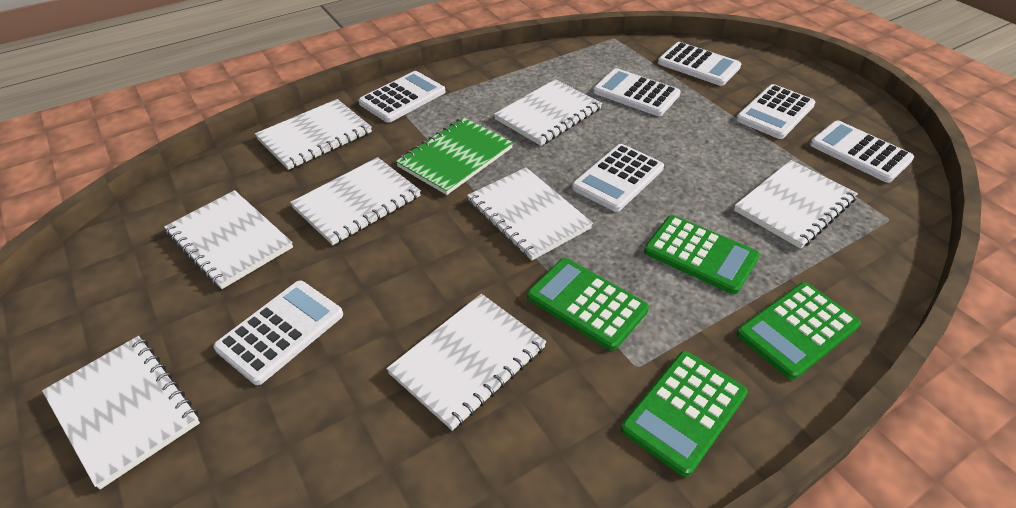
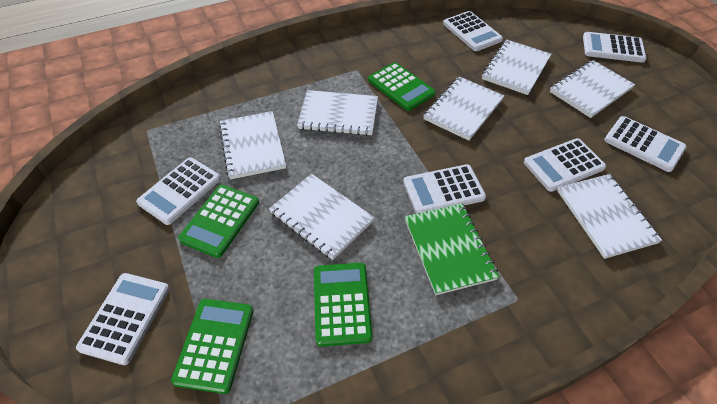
white notebook: [42,336,200,489] [164,190,293,289] [255,99,372,170] [290,157,421,245] [386,294,546,431] [467,167,593,261] [494,79,602,146] [734,160,858,249] = 8 -> [219,111,286,180] [269,174,375,260] [297,90,378,136] [423,77,504,141] [482,40,551,95] [550,60,635,118] [557,174,662,259] = 7

